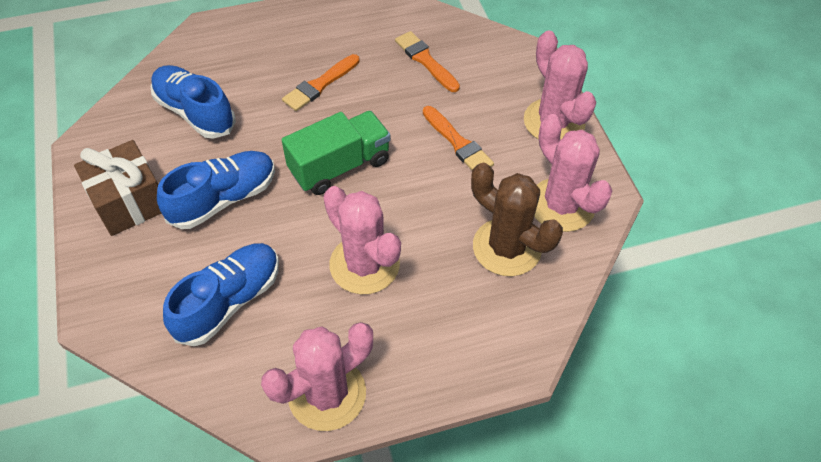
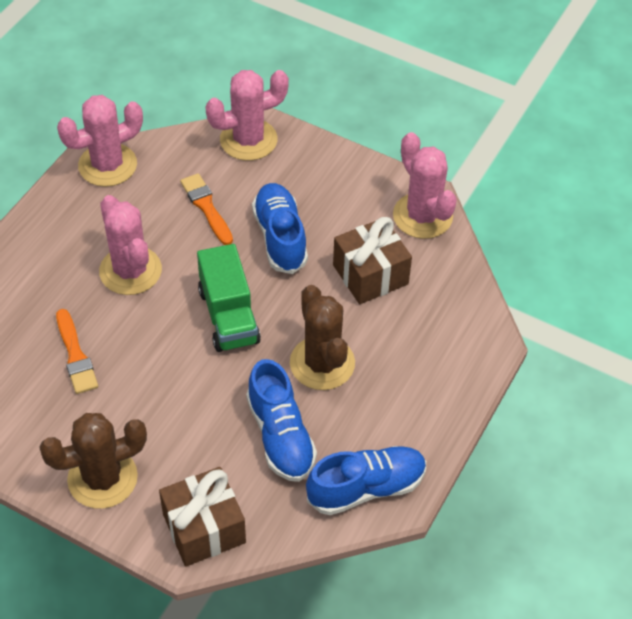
brown cactus: [471,163,563,276] = 1 -> [39,413,147,509] [290,285,355,390] = 2
brown gift: [74,140,161,236] = 1 -> [159,467,246,566] [333,217,412,304] = 2
orange brush: [282,54,360,111] [395,31,460,92] [423,106,494,170] = 3 -> [56,309,98,394] [180,173,233,245] = 2

